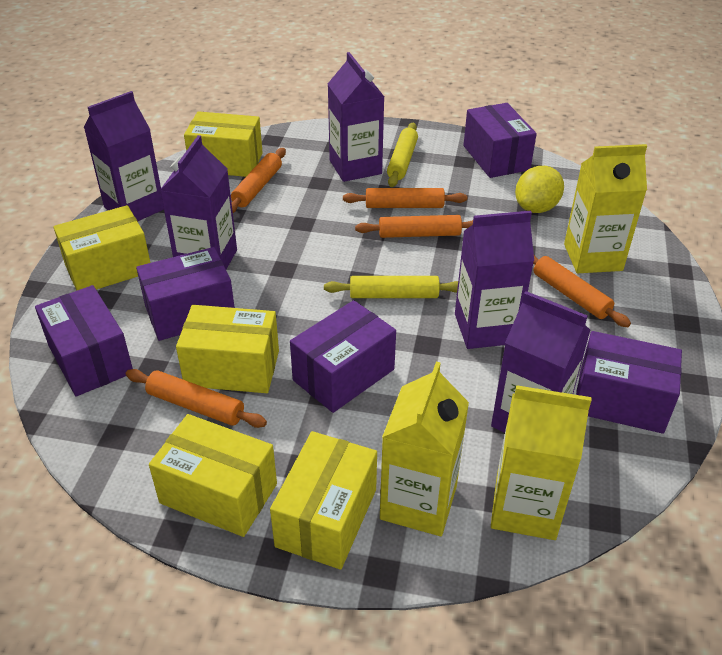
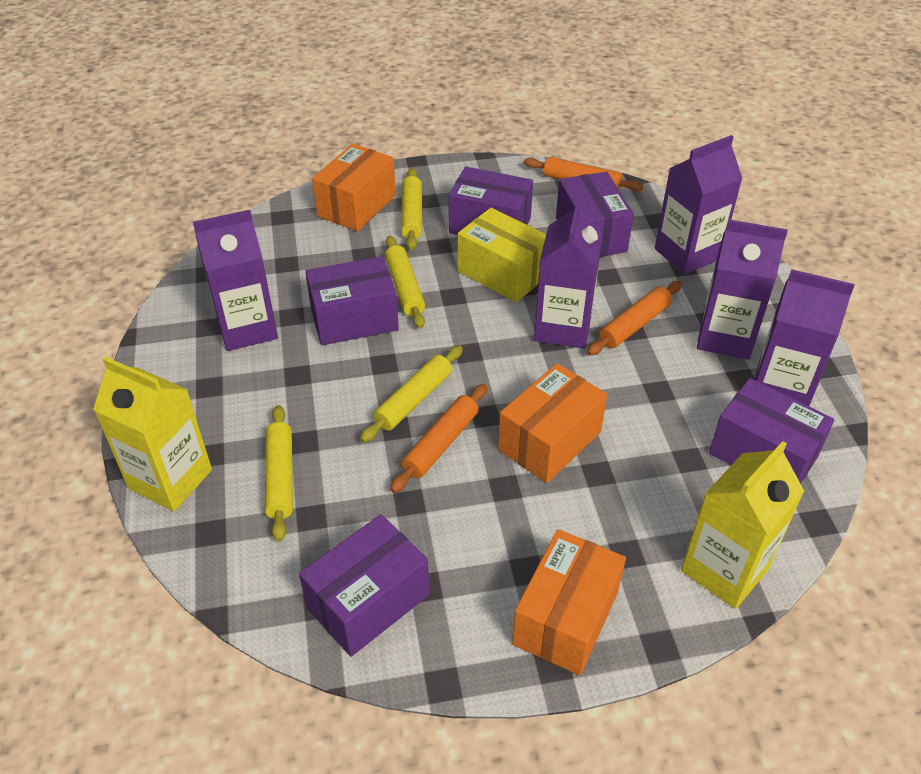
orange box: none = 0 -> [312,144,396,232] [498,363,607,483] [512,529,626,675] = 3
orange rolling pin: [126,369,267,428] [231,148,286,213] [343,188,467,208] [355,215,473,238] [533,255,631,327] = 5 -> [390,384,487,493] [524,157,644,191] [587,281,682,355] = 3
yellow box: [53,205,150,290] [149,414,277,537] [176,305,279,393] [184,111,263,177] [270,431,377,569] = 5 -> [458,208,546,303] = 1
yellow carton: [380,362,469,536] [491,385,592,540] [564,144,647,273] = 3 -> [93,356,212,511] [681,441,804,609] = 2
yellow lemon: [515,166,564,213] = 1 -> none = 0
yellow rolling pin: [324,276,458,298] [387,123,418,187] = 2 -> [265,405,293,542] [360,345,463,443] [385,236,425,329] [401,168,422,250] = 4

